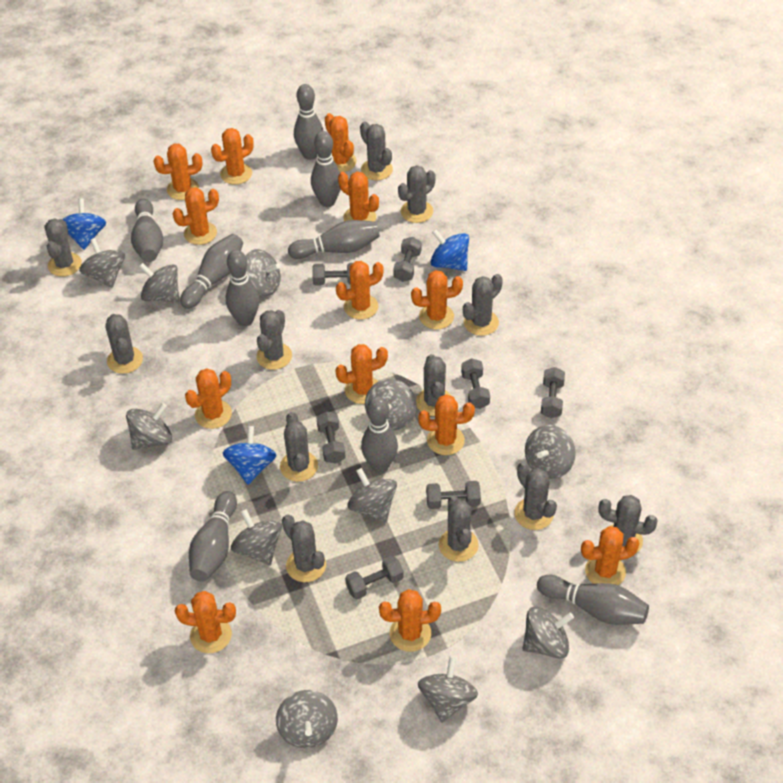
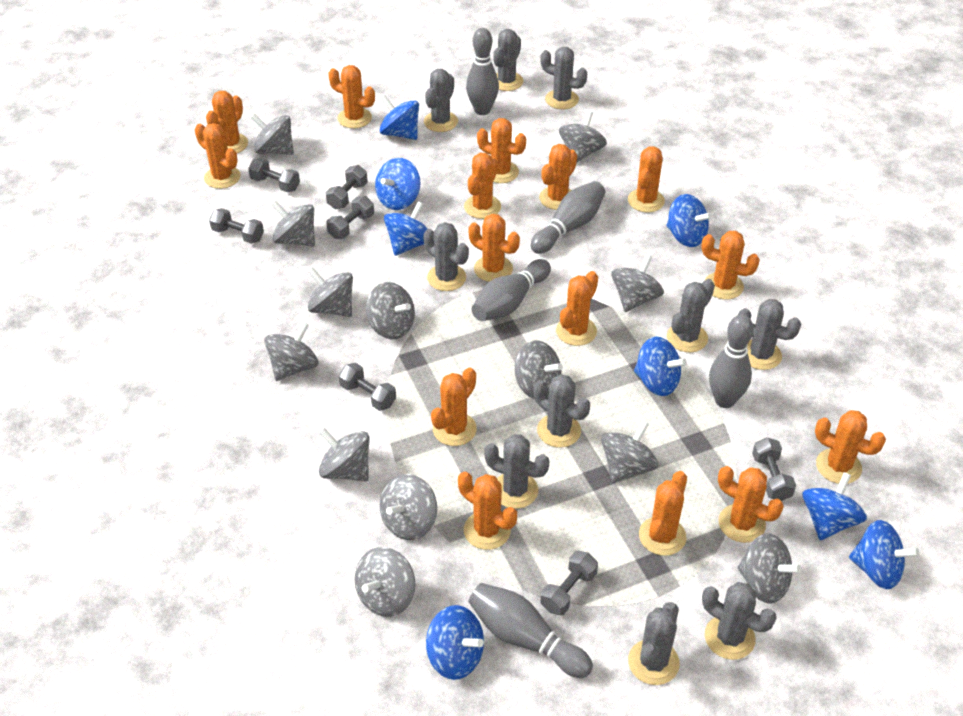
blue spinning top: [62,199,106,250] [223,426,276,485] [431,229,469,271] = 3 -> [375,158,420,210] [380,96,419,140] [384,201,428,256] [426,605,484,680] [634,336,687,396] [667,194,712,247] [802,472,867,540] [849,520,919,589] = 8
grey bowling pin: [131,199,163,262] [180,234,243,309] [189,491,237,582] [226,250,259,326] [288,220,380,259] [294,84,323,160] [311,131,341,207] [361,396,398,472] [537,575,649,625] = 9 -> [466,28,499,115] [468,583,593,678] [472,259,551,321] [531,181,605,254] [709,315,754,408] = 5
grey cactus: [45,219,82,277] [105,314,143,374] [256,310,292,370] [280,412,318,482] [282,514,326,582] [360,122,393,180] [398,165,436,223] [416,354,451,416] [438,496,479,562] [463,274,503,336] [514,462,557,530] [598,495,658,553] = 12 -> [423,222,469,291] [424,69,458,132] [484,434,549,509] [493,29,523,91] [534,374,590,447] [540,47,587,109] [628,602,680,685] [667,279,715,352] [702,582,777,660] [738,299,801,370] = 10
grey spinning top: [79,238,125,288] [126,403,172,450] [139,263,179,302] [231,509,282,565] [246,249,281,296] [276,690,338,748] [347,468,397,522] [365,379,416,430] [418,656,478,723] [522,607,574,659] [525,425,576,479] = 11 -> [251,114,294,155] [264,322,318,381] [272,201,315,247] [308,268,353,317] [319,428,370,481] [355,547,415,617] [366,282,415,339] [380,474,437,540] [515,340,563,399] [559,111,607,163] [601,421,658,483] [611,254,664,312] [738,533,801,603] = 13
orange cactus: [153,143,203,200] [173,187,219,245] [175,591,236,653] [185,368,232,429] [211,128,253,185] [325,113,357,172] [335,344,388,404] [336,261,384,320] [338,172,379,222] [379,589,441,652] [411,270,463,329] [418,394,475,455] [581,526,639,585] = 13 -> [195,123,241,189] [206,91,248,153] [328,65,375,128] [431,368,477,446] [458,472,517,550] [464,153,501,219] [468,214,520,282] [477,118,526,183] [539,144,577,210] [556,271,598,346] [628,146,665,212] [639,471,687,556] [701,231,760,299] [718,466,784,543] [815,410,886,484] = 15

